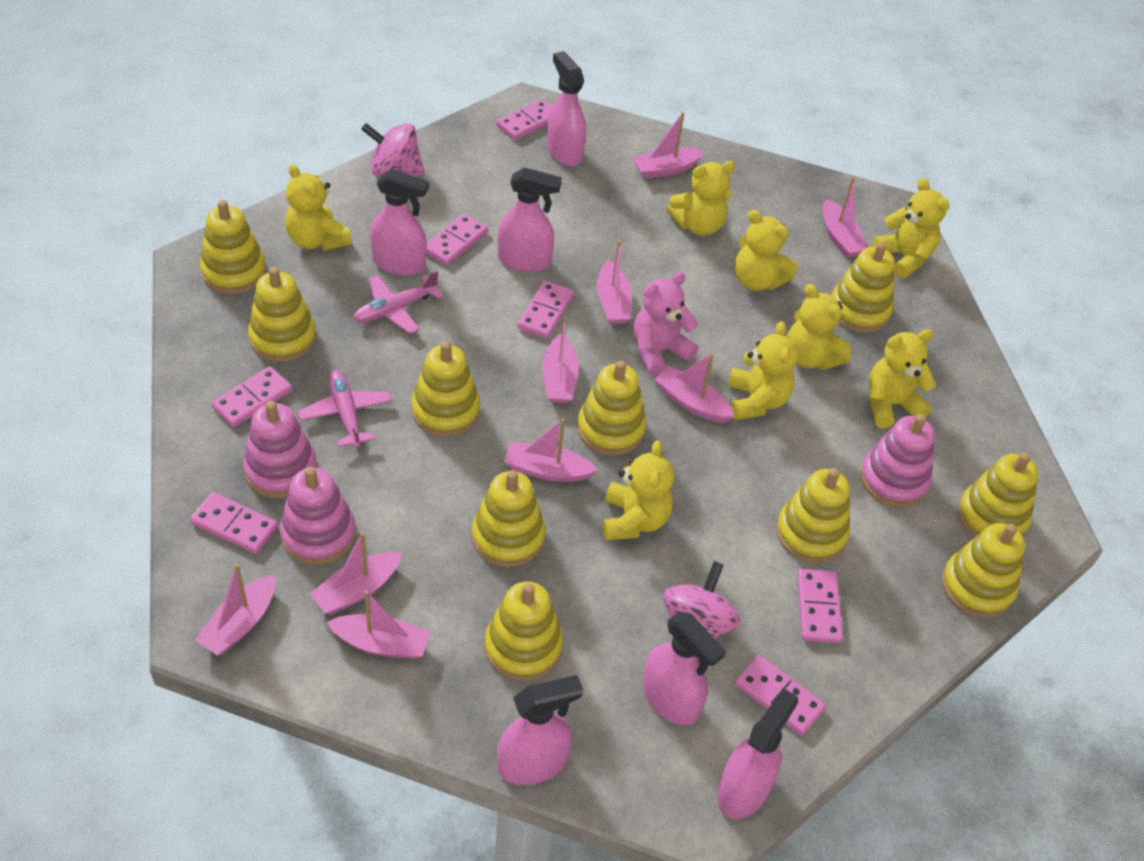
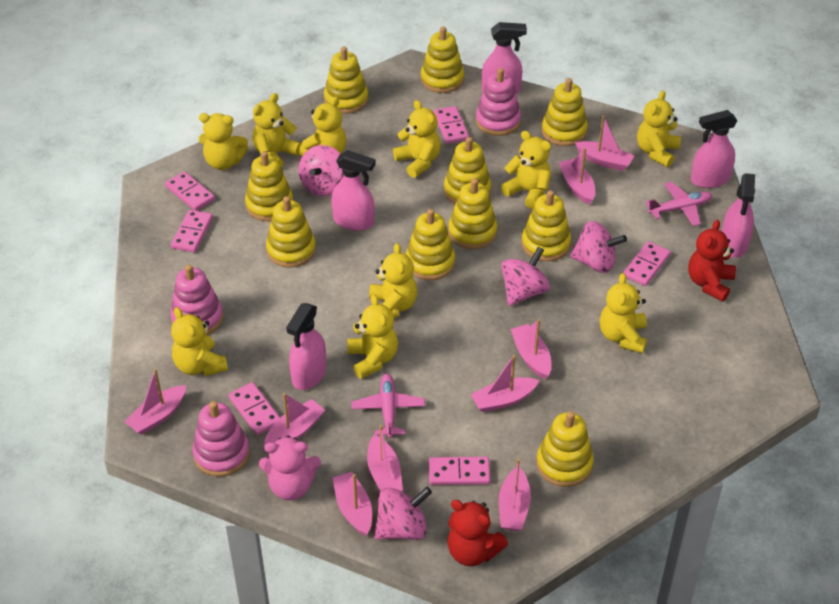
pink domino: [190,492,278,554] [211,366,292,427] [426,213,488,266] [496,99,551,140] [517,281,574,339] [735,655,826,735] [797,569,843,643] = 7 -> [165,172,215,211] [171,210,213,252] [229,382,280,435] [429,457,490,485] [434,106,469,144] [623,241,671,286] = 6
pink spinning top: [361,123,425,177] [663,561,741,638] = 2 -> [299,145,344,196] [374,487,432,540] [501,247,550,306] [570,221,627,273] = 4
pink spray bottle: [370,169,429,275] [497,168,562,272] [497,675,583,785] [547,51,586,166] [642,611,726,725] [717,688,798,819] = 6 -> [286,303,326,390] [331,150,375,231] [482,22,527,94] [691,110,737,188] [722,173,755,258] = 5
red teddy bear: none = 0 -> [447,500,508,566] [688,220,736,302] = 2
yellow teddy bear: [285,164,352,251] [603,440,674,541] [667,161,736,236] [728,321,798,420] [735,210,797,291] [787,284,851,370] [869,329,937,428] [872,178,949,278] = 8 -> [171,307,228,376] [199,113,248,170] [253,93,301,167] [299,96,346,156] [347,295,398,379] [369,243,417,318] [393,100,441,178] [501,131,551,209] [600,273,647,353] [637,91,681,167] = 10

